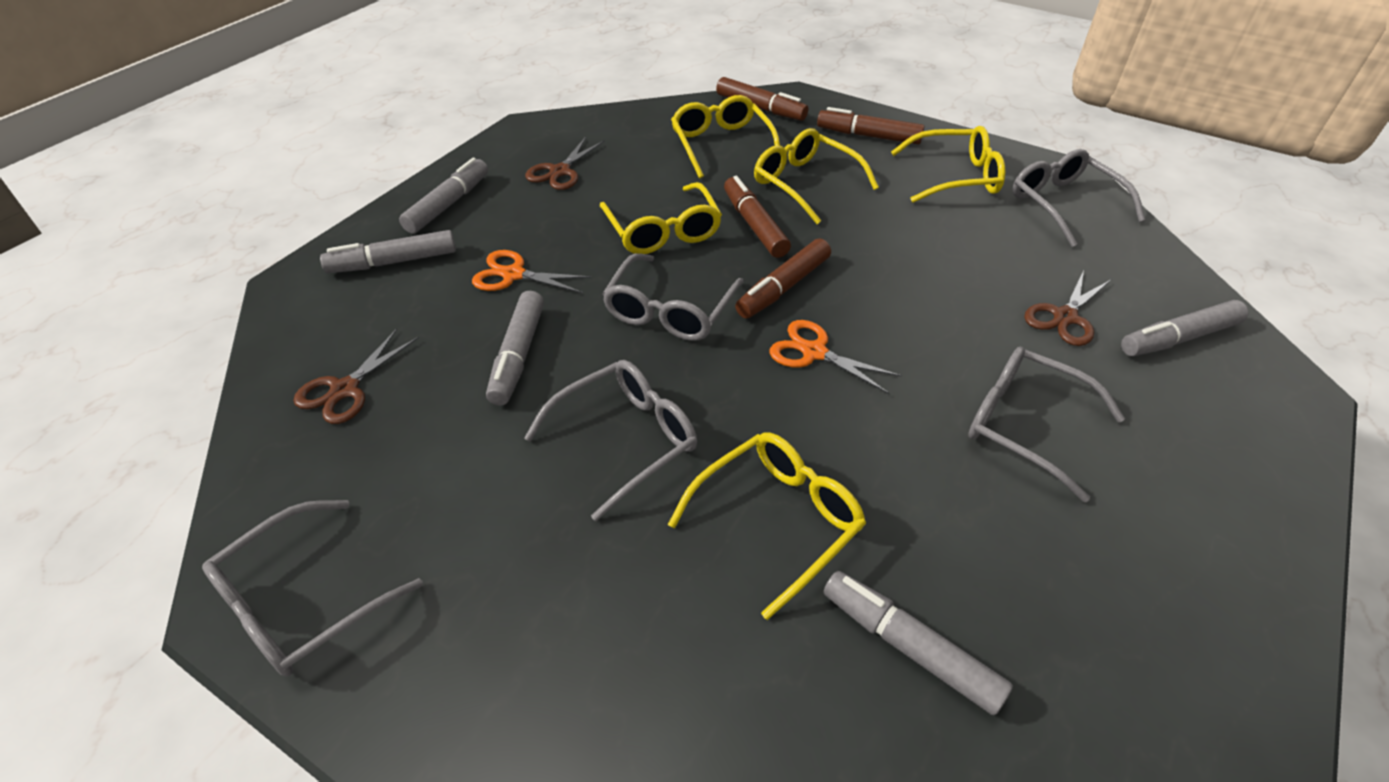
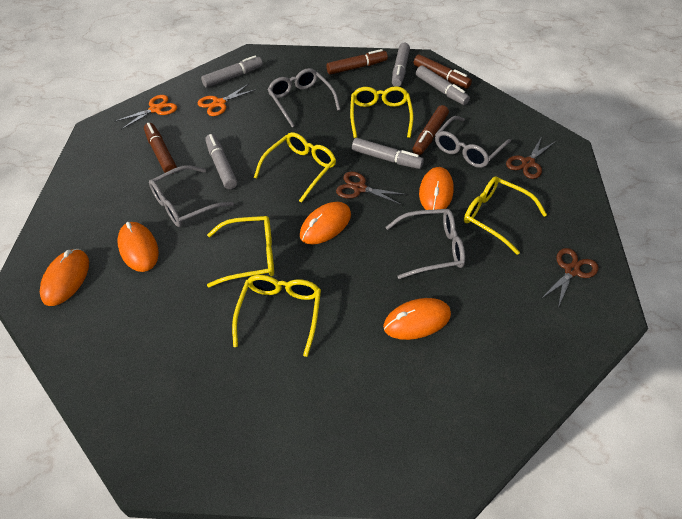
grey glasses: [202,500,423,676] [524,360,697,521] [602,253,744,341] [968,347,1125,503] [1012,149,1145,247] = 5 -> [149,165,234,227] [267,68,341,128] [385,209,465,279] [435,116,511,168] = 4
orange mouse: none = 0 -> [40,249,89,306] [117,222,159,272] [300,202,351,245] [383,298,451,340] [419,167,454,210] = 5

